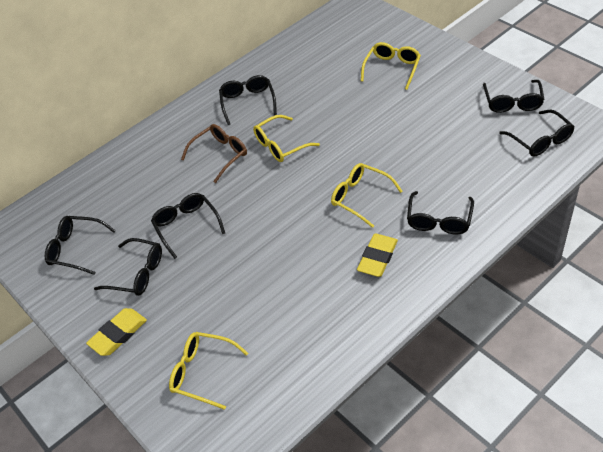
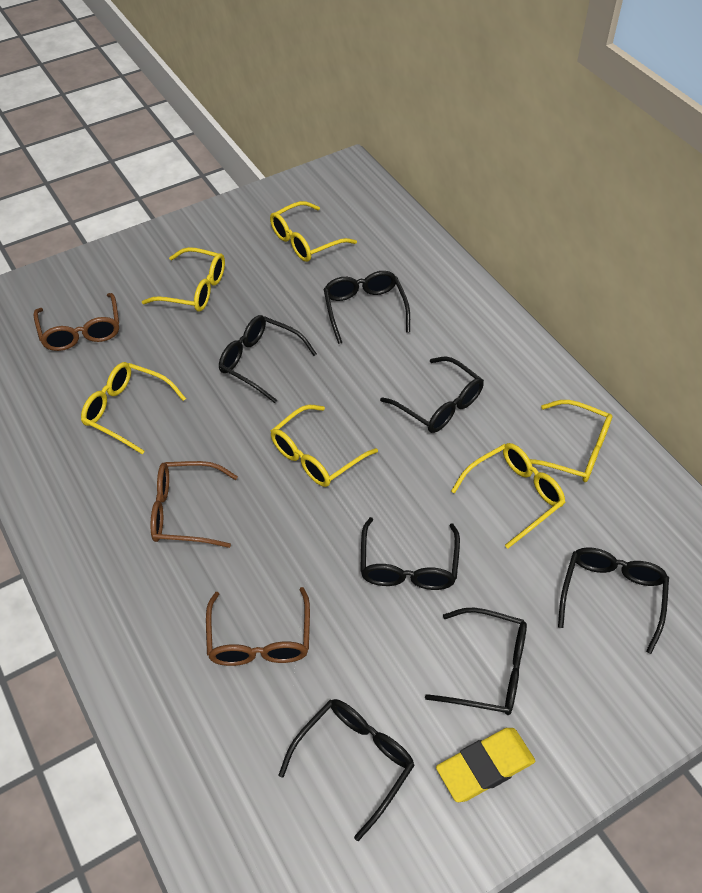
brown glasses: [181,124,247,183] = 1 -> [34,293,119,351] [151,461,238,548] [206,587,310,666] = 3
yellow eraser: [86,308,147,356] [357,234,398,277] = 2 -> [436,728,535,802] = 1
yellow glasses: [169,332,248,410] [253,115,320,162] [331,163,403,228] [361,42,421,90] = 4 -> [81,362,186,454] [142,247,225,312] [270,201,357,262] [271,405,378,487] [451,443,565,549] [530,400,613,482] = 6

